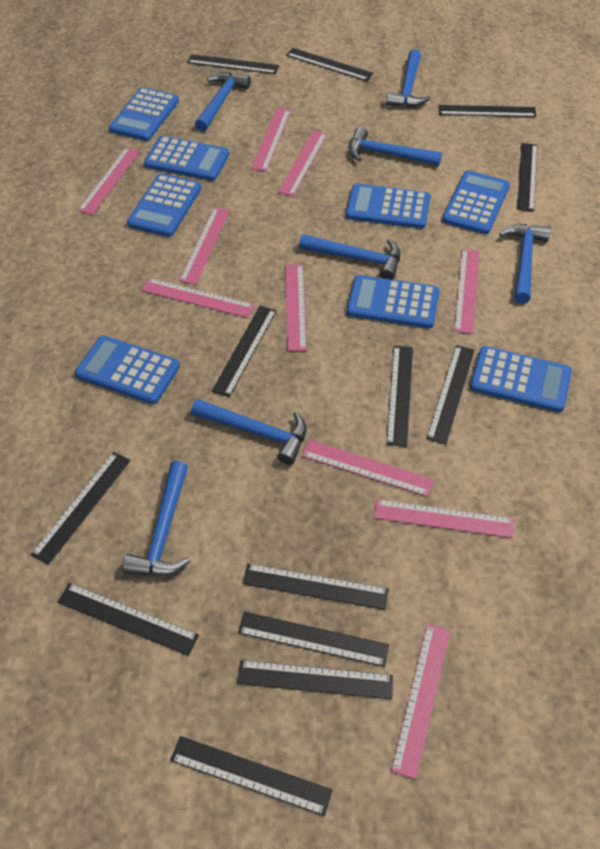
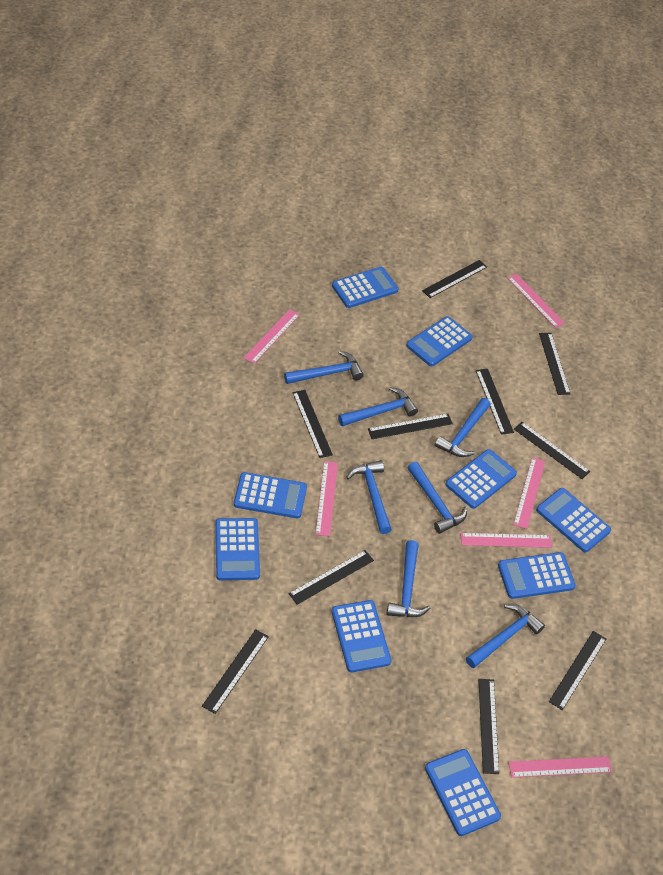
black ruler: [31,452,130,565] [58,583,199,656] [170,736,333,816] [187,54,279,74] [212,306,277,397] [237,660,393,699] [238,612,389,667] [243,564,389,610] [286,48,373,81] [386,346,413,447] [426,345,475,444] [438,105,536,117] [517,143,538,212] = 13 -> [202,629,269,714] [289,550,374,605] [292,390,333,458] [368,414,453,439] [422,260,487,298] [476,369,514,435] [478,679,499,774] [514,422,590,479] [539,333,570,395] [549,631,606,710] = 10
blue calculator: [75,335,180,404] [109,87,179,141] [127,174,201,237] [144,136,229,181] [346,184,431,229] [347,275,440,328] [442,171,510,234] [470,346,572,412] = 8 -> [215,518,260,580] [234,472,307,518] [332,267,398,308] [332,600,392,672] [406,316,473,366] [425,749,501,836] [445,449,517,509] [498,552,576,599] [536,488,611,552] = 9
pink ruler: [78,147,140,215] [142,278,255,318] [179,207,230,285] [251,108,291,171] [278,131,327,196] [285,264,306,351] [302,440,434,497] [374,499,514,538] [391,624,450,779] [454,249,480,334] = 10 -> [244,309,300,364] [316,461,338,536] [461,533,552,548] [507,274,565,328] [509,757,612,778] [513,457,545,529] = 6

